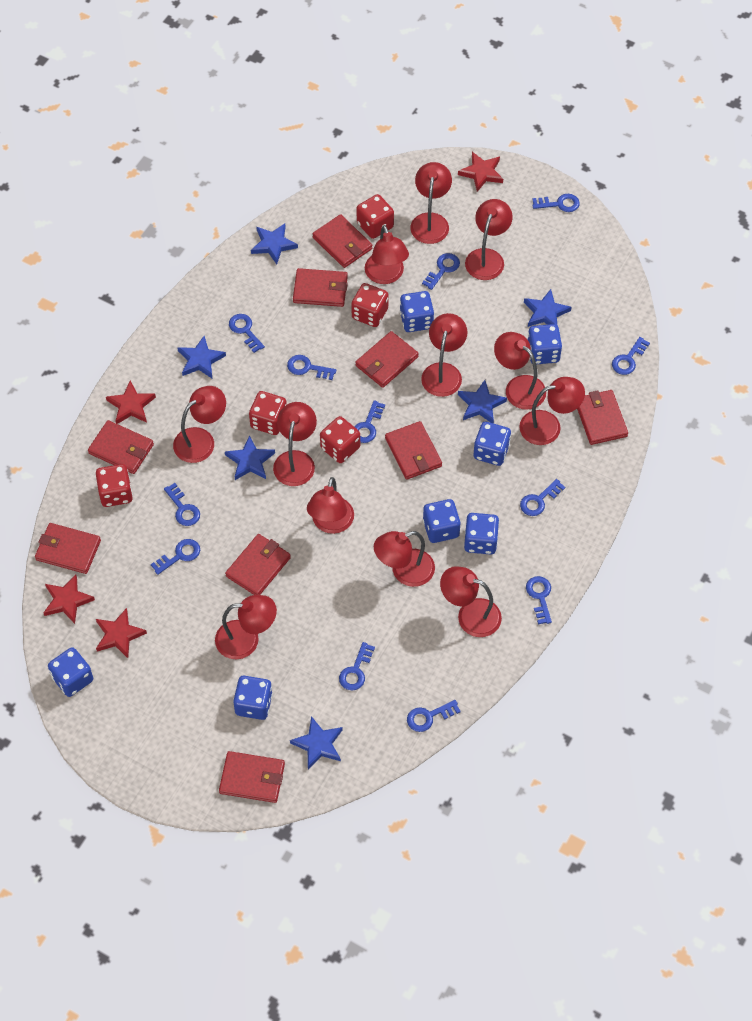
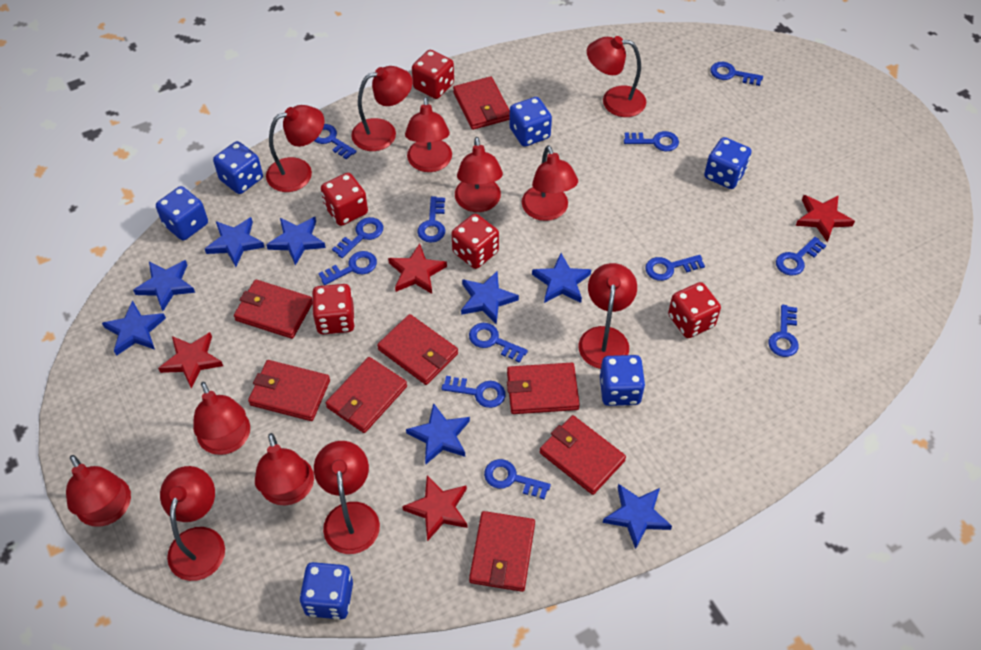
blue dice: [48,647,93,697] [233,676,273,720] [400,291,434,332] [423,499,461,543] [464,513,499,555] [474,422,511,466] [528,324,562,364] = 7 -> [156,186,208,241] [213,141,263,194] [300,562,353,619] [509,97,552,147] [600,355,645,406] [704,137,752,189] = 6
blue star: [177,336,226,378] [225,435,275,480] [251,224,298,264] [290,716,343,769] [458,380,507,424] [524,289,572,327] = 6 -> [102,300,166,356] [133,260,195,311] [205,217,265,267] [266,217,326,266] [406,403,470,464] [461,271,519,325] [532,253,591,303] [603,484,672,549] = 8
red wallet: [35,523,101,574] [88,420,154,474] [219,751,285,803] [225,534,291,595] [293,268,348,307] [313,214,372,268] [355,331,419,388] [385,421,442,480] [577,390,628,445] = 9 -> [234,280,313,339] [248,360,330,421] [326,357,407,433] [377,314,458,385] [453,76,510,130] [469,511,535,592] [507,363,580,414] [540,415,626,495] = 8

